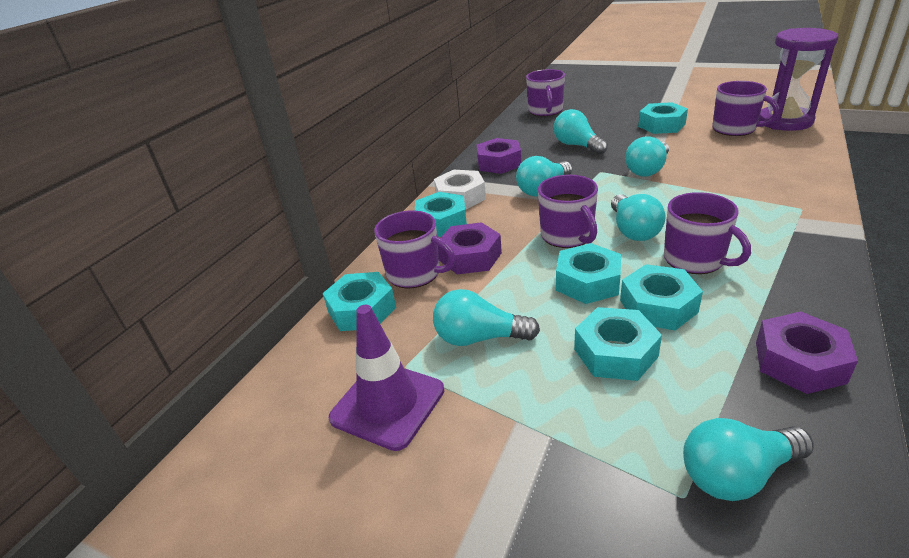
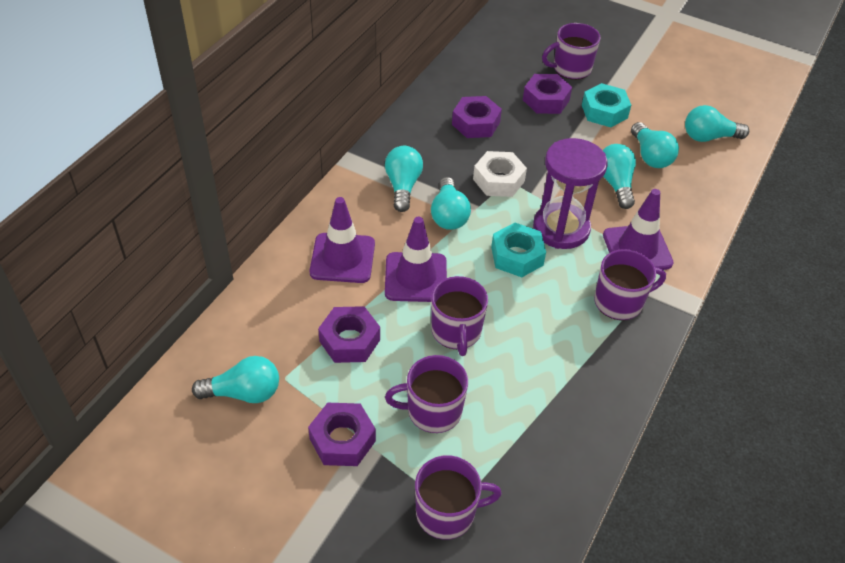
purple nut: [438,222,502,274] [477,138,521,174] [756,312,858,394] = 3 -> [308,403,376,466] [318,306,380,363] [452,96,502,138] [523,74,572,114] = 4
purple traffic cone: [329,305,444,451] = 1 -> [309,197,375,283] [385,217,447,302] [603,189,674,270] = 3
turquoise nut: [323,272,396,331] [415,192,467,237] [556,243,621,304] [574,307,662,381] [620,264,703,330] [638,102,688,134] = 6 -> [491,223,546,277] [582,83,631,127] = 2

